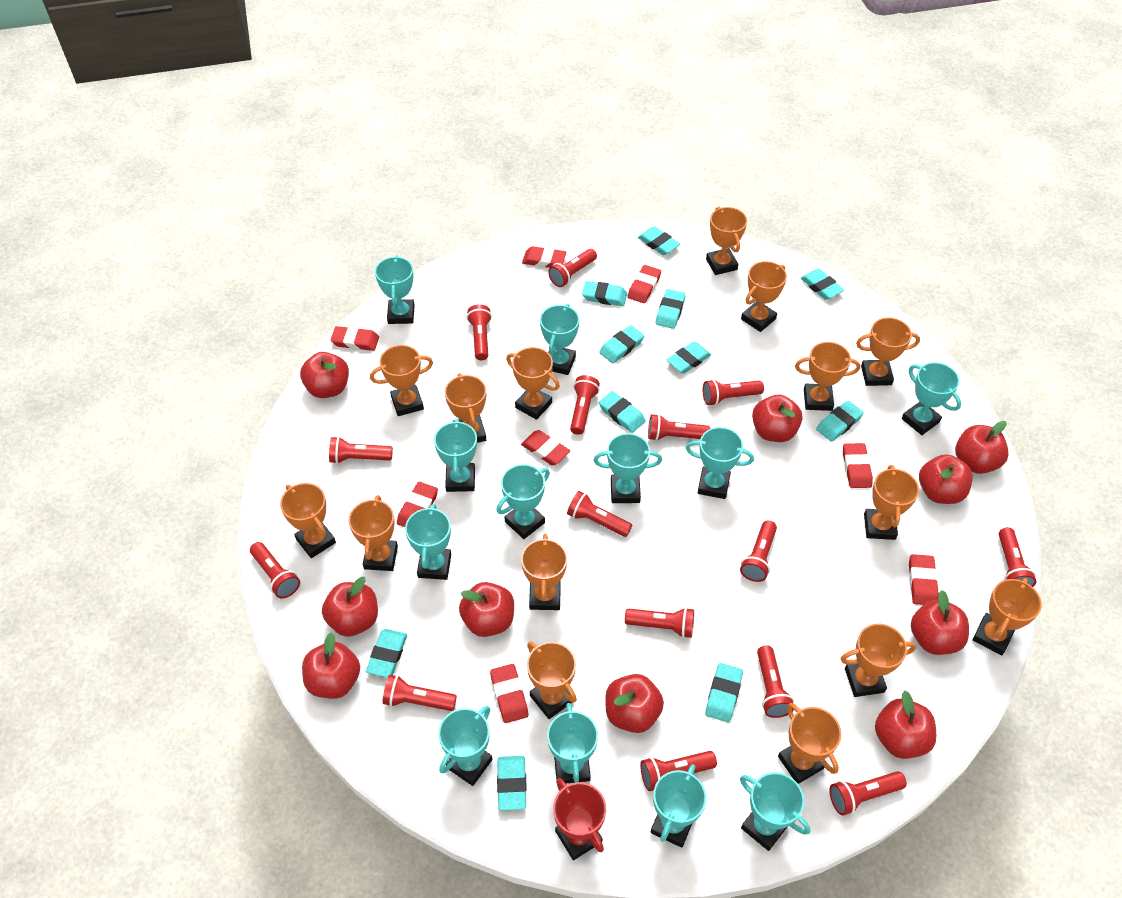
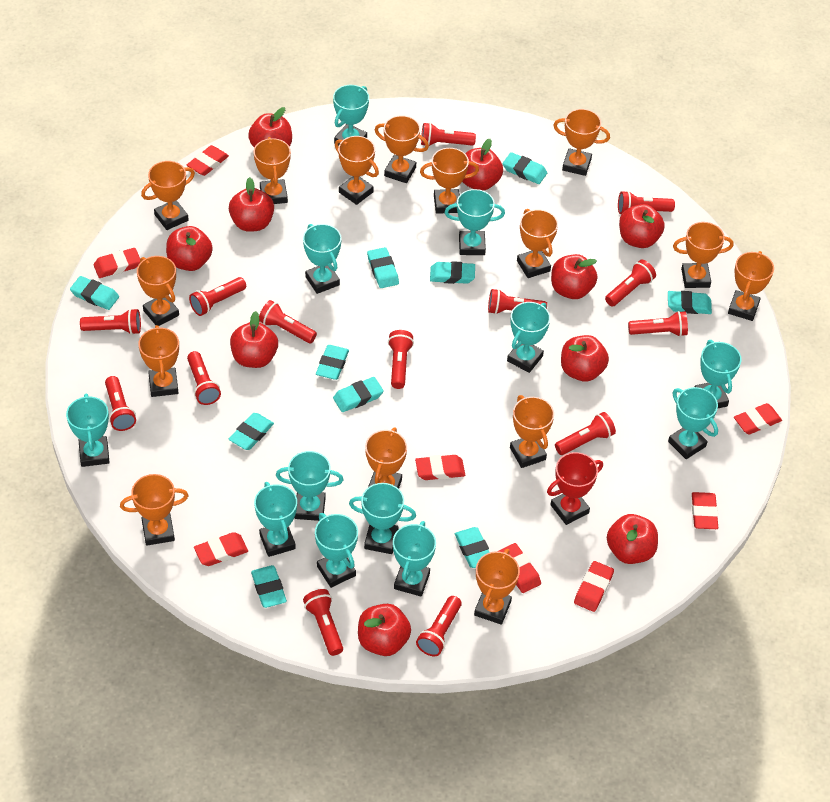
red flashlight: [250,542,300,598] [329,436,393,464] [382,675,457,711] [467,304,492,360] [548,249,597,287] [567,491,632,537] [570,375,600,435] [625,607,694,638] [640,751,717,791] [648,414,711,441] [703,379,764,406] [740,520,777,582] [757,645,794,718] [829,771,907,815] [999,527,1036,587] = 15 -> [80,309,141,335] [105,376,136,431] [187,351,221,405] [189,277,246,316] [259,300,317,343] [303,589,343,656] [388,330,414,389] [416,596,462,656] [421,123,476,146] [488,289,547,314] [555,412,616,455] [605,259,656,306] [618,191,675,214] [628,311,688,337] = 14
turquoise eraser: [366,629,407,678] [497,756,526,811] [582,281,627,306] [599,325,644,363] [599,391,646,433] [638,226,680,255] [656,289,686,329] [666,342,711,374] [705,663,743,722] [801,269,844,300] [816,401,864,442] = 11 -> [70,276,119,310] [229,413,274,450] [251,565,287,608] [316,345,349,380] [333,377,383,412] [367,247,399,288] [430,261,475,284] [455,527,490,568] [503,152,547,184] [668,291,712,314] = 10

